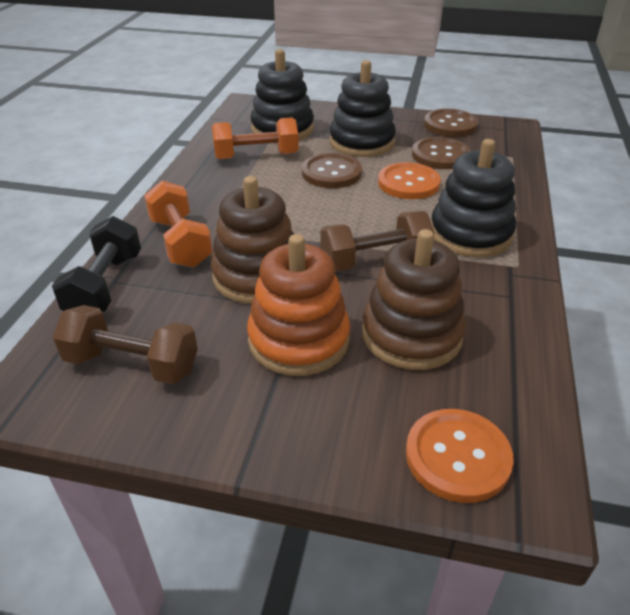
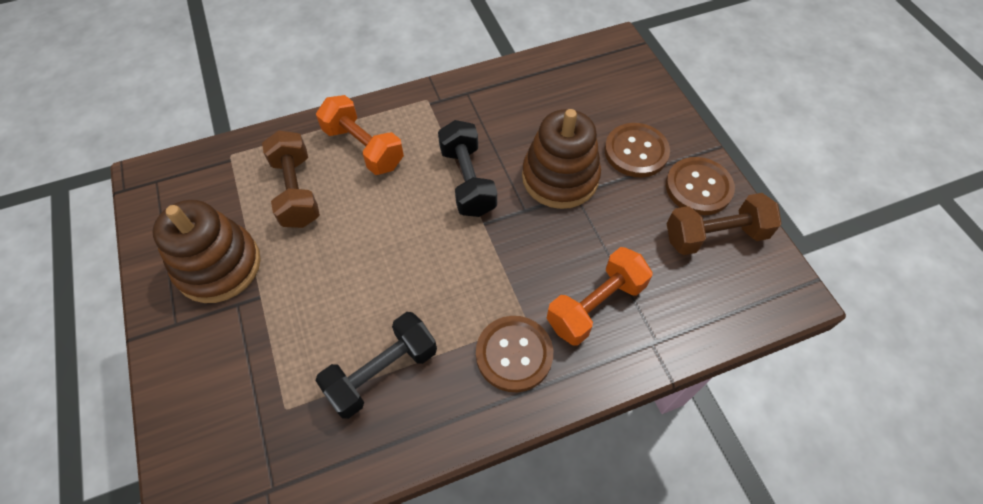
black dumbbell: [52,216,141,312] = 1 -> [315,312,437,419] [438,120,497,217] = 2
black stacking toy: [251,49,314,140] [330,60,396,157] [431,139,516,257] = 3 -> none = 0
orange button: [378,162,441,199] [406,409,514,503] = 2 -> none = 0
orange stacking toy: [247,234,350,376] = 1 -> none = 0

